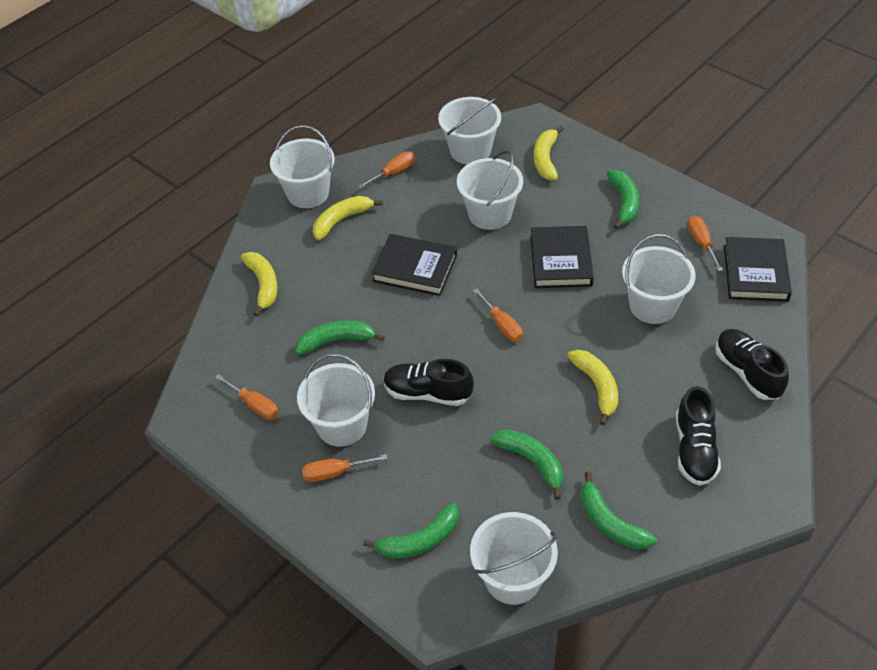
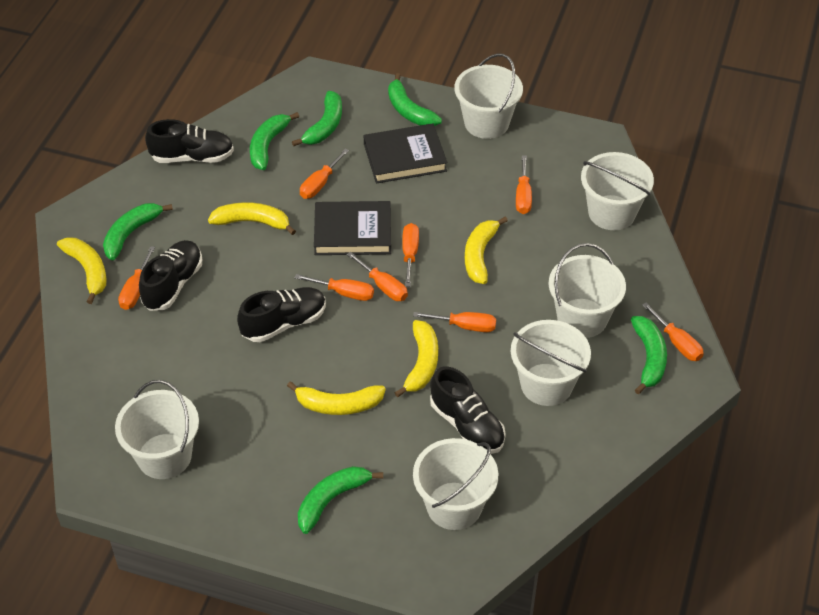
black book: [371,234,457,296] [531,226,594,288] [724,237,792,302] = 3 -> [314,201,391,255] [363,123,447,184] = 2
black shoe: [383,359,474,406] [676,386,721,486] [715,329,789,400] = 3 -> [139,240,202,311] [145,119,234,163] [237,287,326,342] [430,366,506,454] = 4
green banana: [295,320,385,355] [363,503,459,559] [490,429,563,500] [581,471,657,549] [607,170,639,229] = 5 -> [103,203,173,260] [250,112,299,170] [292,91,342,146] [298,466,383,534] [388,73,442,126] [631,316,667,394] = 6
orange screwdriver: [215,374,279,420] [302,454,388,482] [358,151,415,188] [473,288,523,342] [688,216,723,271] = 5 -> [118,246,155,310] [295,274,374,301] [300,148,349,199] [347,252,408,301] [402,223,419,287] [413,312,496,332] [516,155,532,214] [642,303,704,361] = 8
yellow banana: [241,252,278,317] [313,196,383,240] [534,126,564,180] [567,350,618,425] = 4 -> [57,238,107,304] [208,202,296,235] [287,381,386,415] [395,320,438,397] [465,217,508,284] = 5

